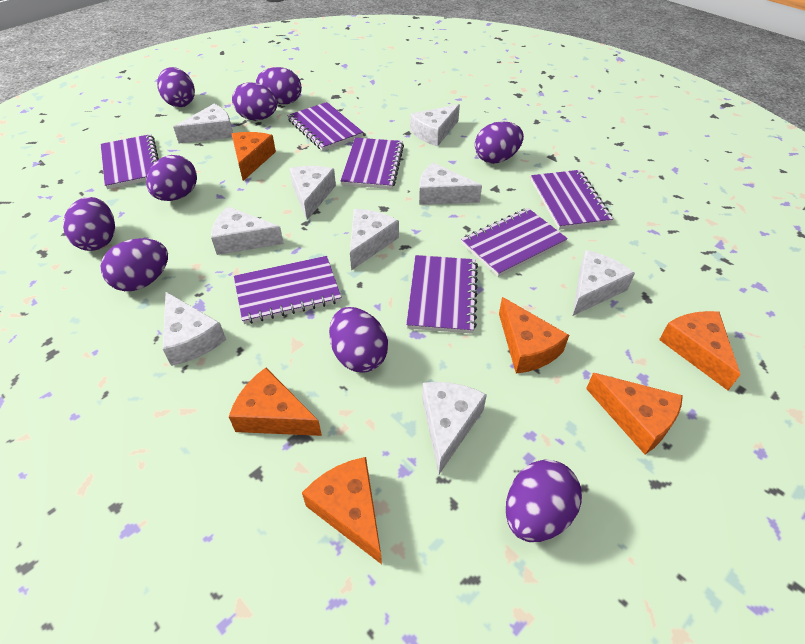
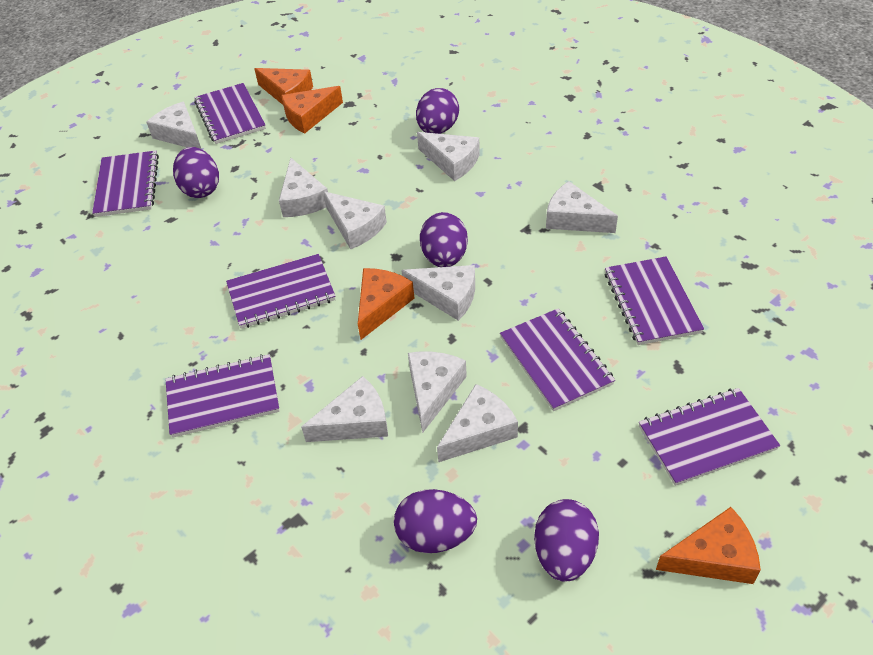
orange cheese: [229,368,322,436] [232,132,276,181] [302,457,382,564] [499,297,569,373] [586,373,683,454] [659,311,741,390] = 6 -> [254,68,313,105] [281,86,343,134] [358,268,415,340] [656,507,761,584] = 4
purple egg: [63,197,115,251] [101,238,168,291] [146,155,197,201] [157,67,195,107] [232,82,277,120] [256,67,302,104] [329,307,388,373] [475,121,524,164] [506,460,582,542] = 9 -> [173,147,219,198] [394,489,477,553] [416,88,459,134] [420,212,468,267] [534,499,599,582] = 5

